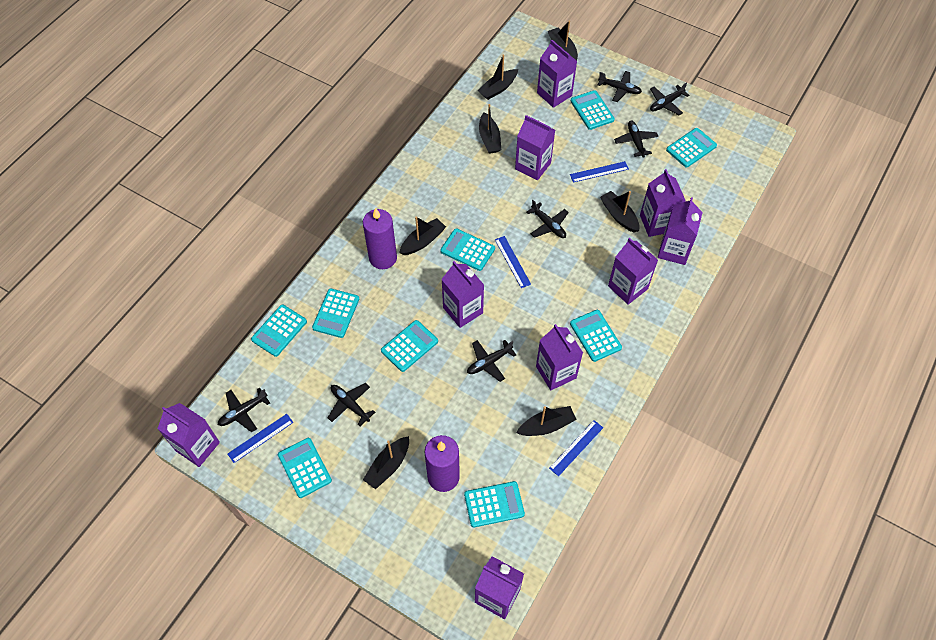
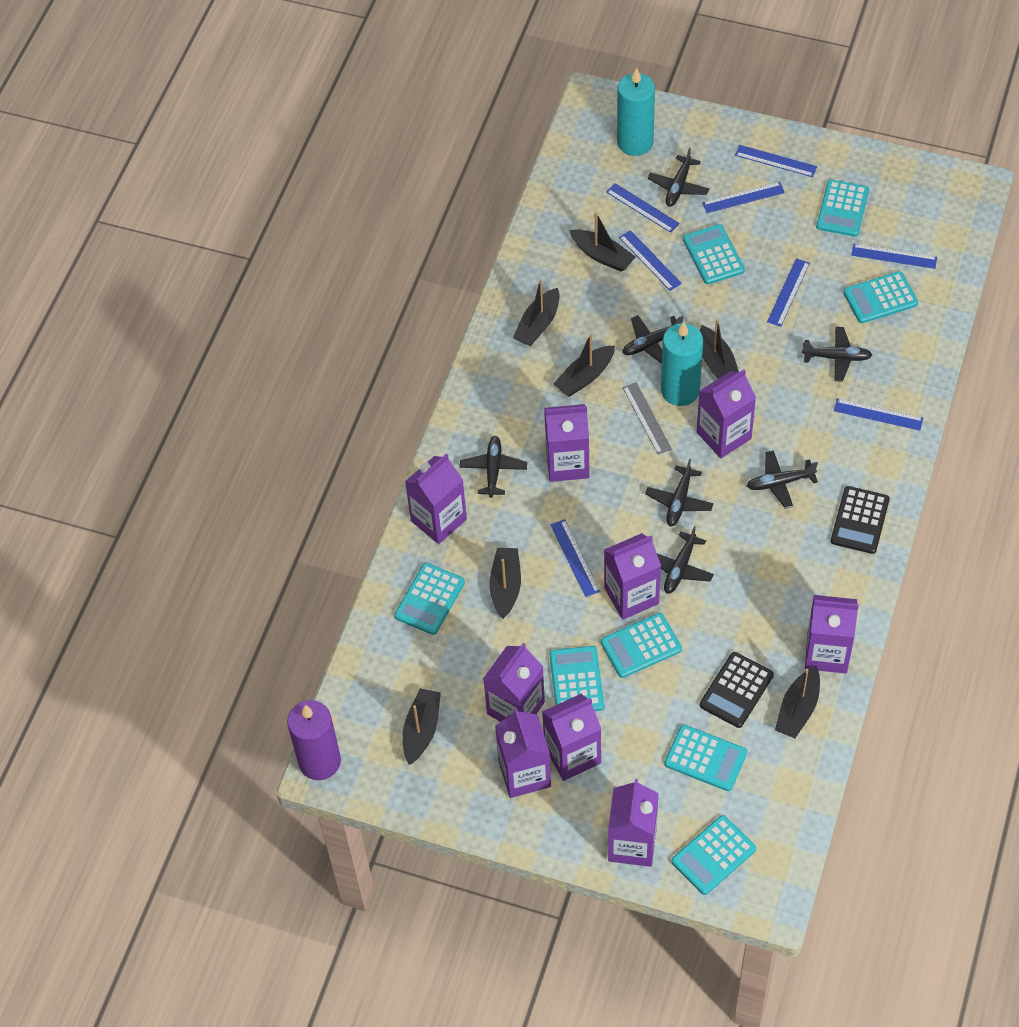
black calculator: none = 0 -> [700,652,774,728] [831,486,890,554] = 2
blue ruler: [228,414,293,463] [495,236,531,288] [549,420,603,476] [570,161,629,183] = 4 -> [551,519,600,597] [606,183,680,233] [619,230,682,291] [702,182,785,213] [735,145,817,177] [767,258,810,327] [834,398,923,431] [851,244,937,269] = 8
grey ruler: none = 0 -> [622,382,672,455] = 1
purple candle: [363,208,397,269] [425,435,460,492] = 2 -> [287,700,341,780] = 1
turquoise calculator: [251,304,307,357] [278,438,332,498] [312,288,359,338] [381,320,438,372] [441,228,495,271] [464,481,525,528] [570,310,622,362] [571,90,615,130] [666,128,717,168] = 9 -> [394,563,465,635] [550,646,604,711] [601,613,682,678] [664,725,747,791] [671,815,756,895] [683,224,745,284] [816,179,869,237] [843,271,918,323] = 8
turquoise candle: none = 0 -> [617,68,655,156] [661,322,703,406] = 2

